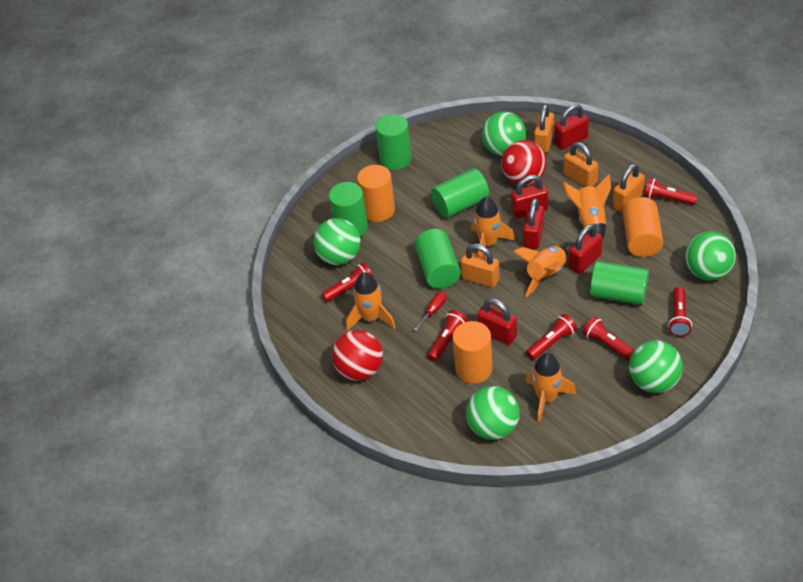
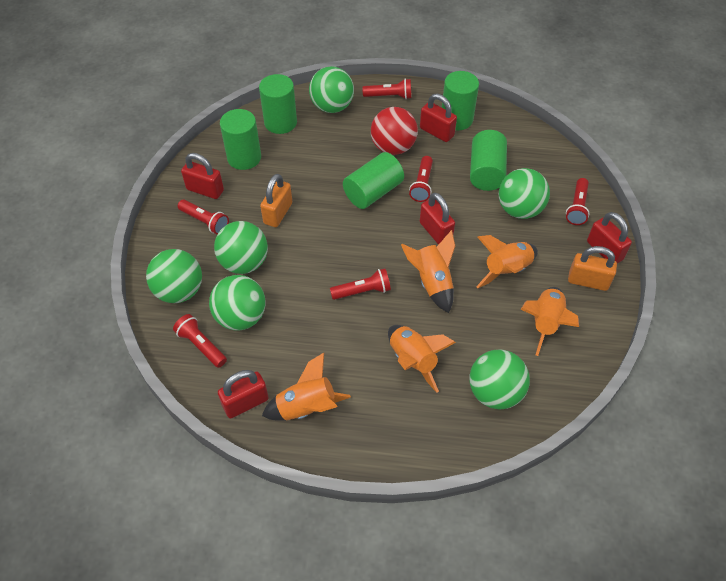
green ball: [313,218,360,265] [466,386,520,440] [482,112,526,156] [629,340,683,393] [685,231,736,281] = 5 -> [146,249,202,303] [209,275,266,330] [214,221,268,274] [309,66,354,113] [469,350,530,410] [499,168,550,219] = 6
orange cylinder: [357,165,395,222] [453,321,493,384] [623,197,663,257] = 3 -> none = 0
orange padlock: [460,244,500,288] [534,104,554,153] [563,142,598,187] [613,164,645,213] = 4 -> [260,174,292,227] [568,246,617,291] = 2
red ball: [332,330,383,381] [501,140,547,186] = 2 -> [371,107,418,155] = 1
red screwdriver: [414,292,447,331] = 1 -> none = 0

